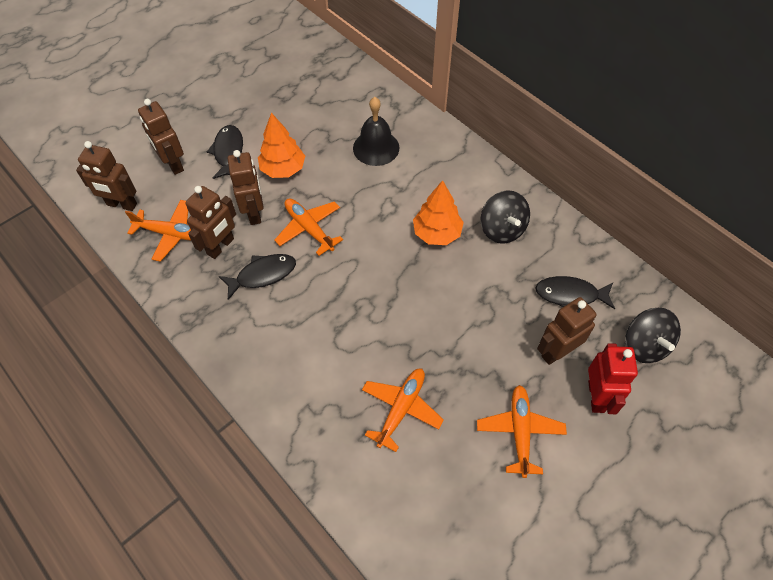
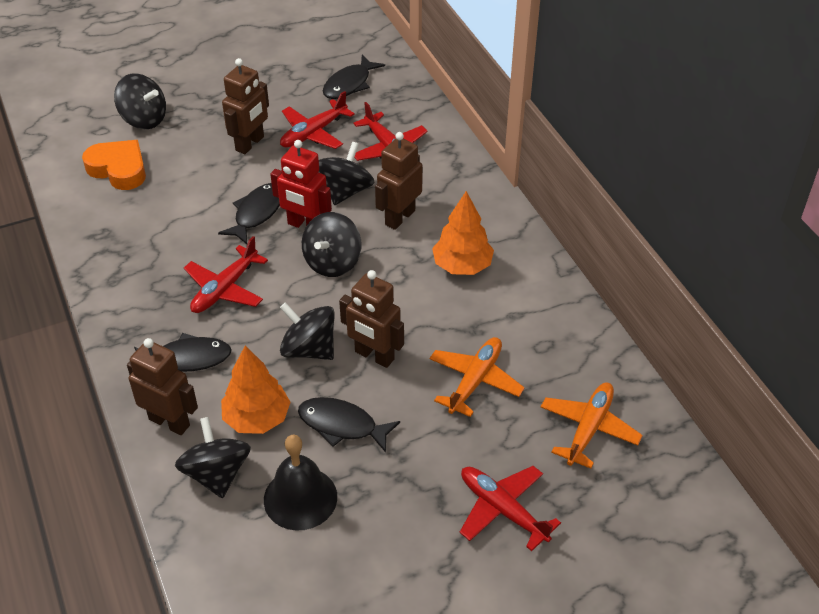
black fish: [207,125,243,179] [219,254,296,300] [535,276,615,309] = 3 -> [134,333,232,372] [218,183,280,244] [298,397,400,453] [323,55,385,99] = 4
black spinning top: [480,190,530,244] [625,308,681,363] = 2 -> [114,73,166,129] [175,417,251,498] [280,302,335,360] [302,212,362,277] [319,142,374,205] = 5
brown robot: [76,141,137,211] [138,99,184,175] [185,186,236,259] [228,150,263,225] [537,297,596,365] = 5 -> [127,338,198,435] [222,58,269,154] [339,270,404,368] [375,132,423,230] = 4
orange heart: none = 0 -> [82,140,146,190] = 1
orange plane: [125,200,191,262] [274,199,343,256] [362,369,444,452] [477,385,567,478] = 4 -> [430,337,525,417] [541,382,643,468] = 2
red plane: none = 0 -> [184,236,268,313] [280,91,355,149] [354,102,428,161] [460,466,561,551] = 4

